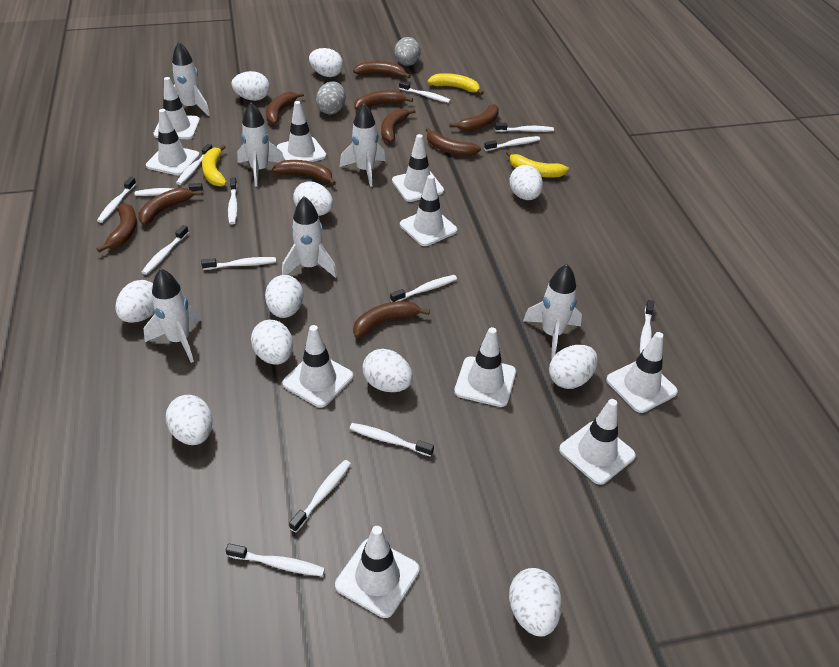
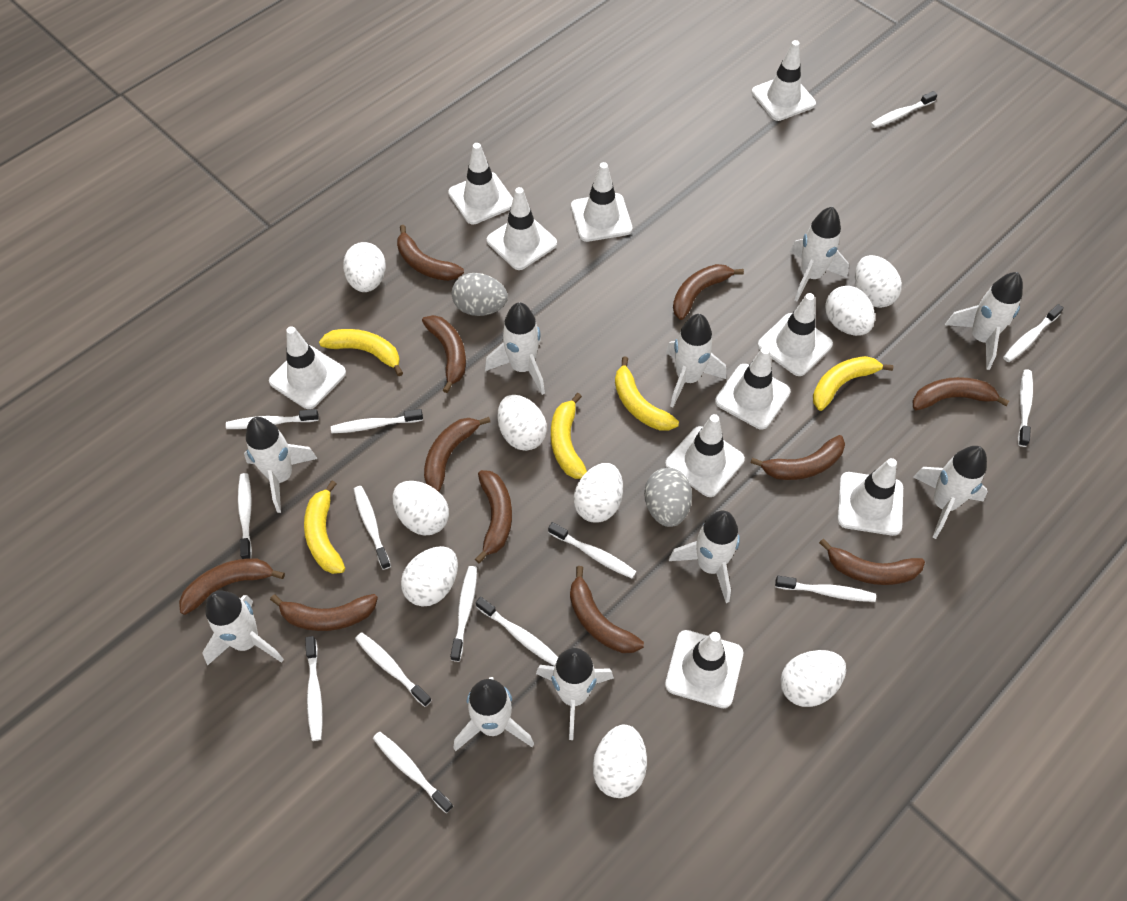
brown banana: [97,203,137,253] [138,188,202,225] [266,92,304,125] [272,160,336,185] [353,61,411,78] [353,301,430,338] [354,90,413,110] [381,109,416,143] [426,127,481,156] [450,104,499,131] = 10 -> [179,558,285,615] [270,594,378,631] [397,225,464,281] [422,315,466,393] [424,417,490,492] [475,470,512,563] [570,566,644,653] [673,264,744,320] [750,435,845,480] [819,539,925,585] [912,377,1009,410] = 11
white egg: [115,280,155,323] [166,395,213,445] [231,71,270,101] [251,320,293,365] [265,275,304,318] [293,181,333,216] [309,48,343,77] [363,349,413,392] [509,165,543,200] [509,568,562,636] [549,345,598,389] = 11 -> [343,242,386,292] [393,481,449,536] [401,546,458,607] [498,395,547,451] [574,463,623,523] [593,725,647,798] [780,650,846,707] [825,286,875,336] [855,255,902,308] = 9
white rocket: [143,269,202,363] [172,42,210,116] [237,102,284,187] [282,196,337,278] [340,103,386,187] [523,264,582,359] = 6 -> [202,591,284,666] [244,417,318,513] [454,677,534,751] [485,302,545,395] [536,648,614,740] [666,314,726,407] [669,510,740,603] [789,207,849,301] [913,446,988,539] [945,272,1023,370] = 10
yellow banana: [202,144,227,187] [428,73,484,95] [506,150,569,178] = 3 -> [304,481,345,574] [319,329,403,376] [551,393,587,479] [615,357,679,431] [813,356,893,411] = 5

